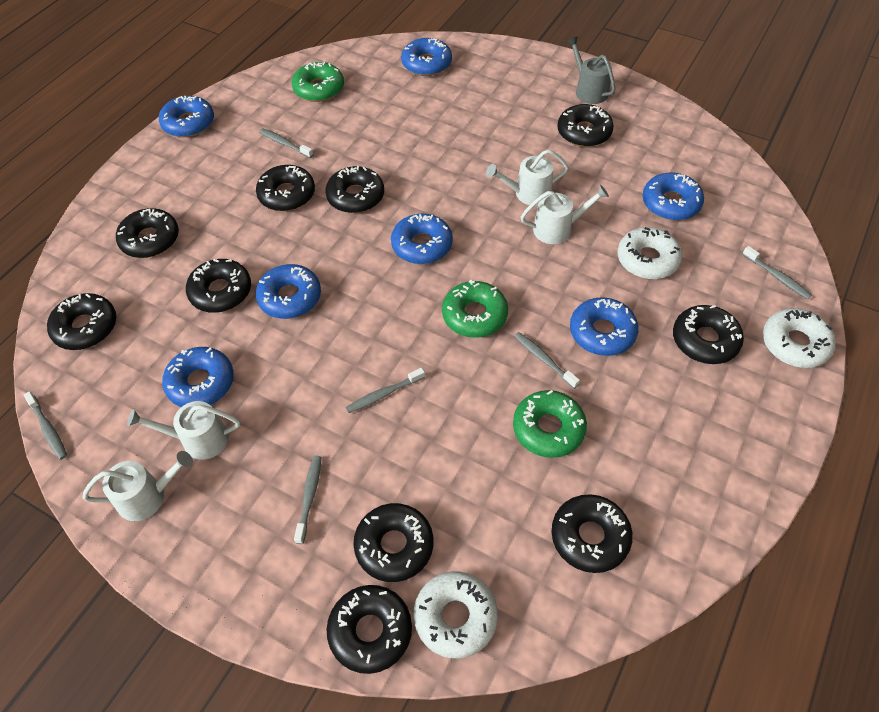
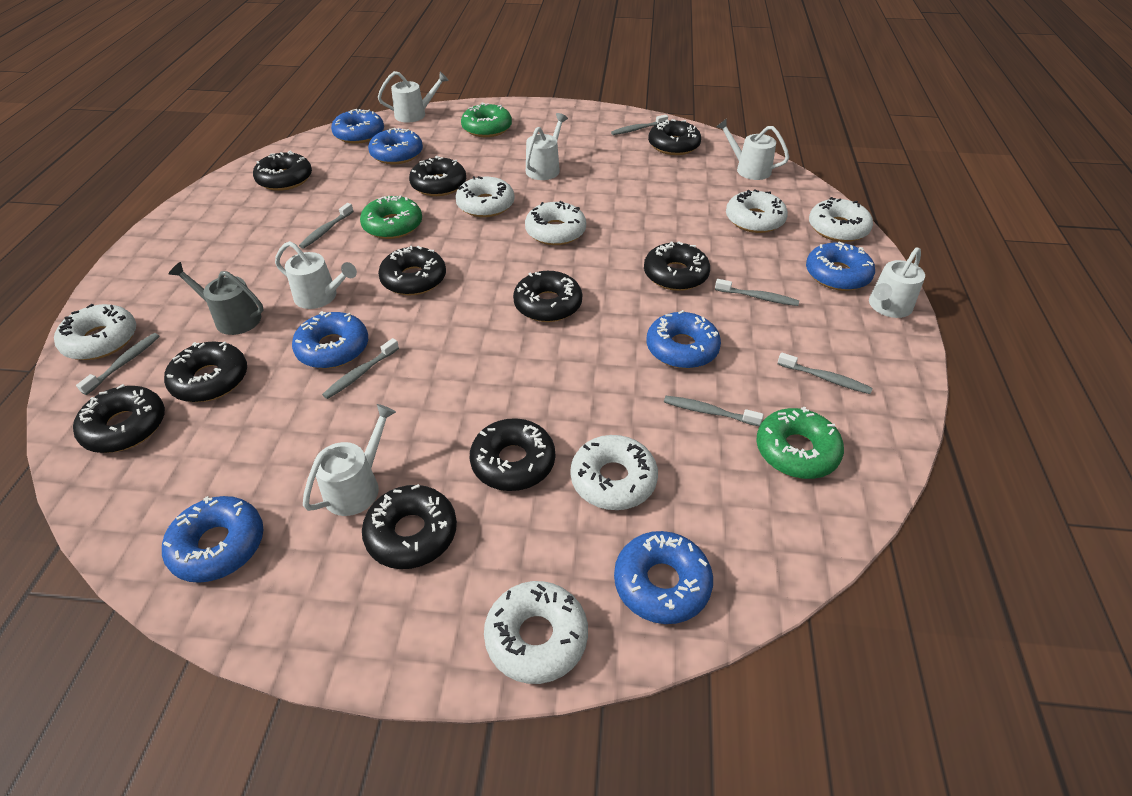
grey toothbrush: [24,391,67,460] [259,128,313,158] [294,456,321,544] [346,368,425,413] [514,332,580,389] [742,246,812,299] = 6 -> [76,333,160,395] [299,203,353,249] [322,338,399,399] [611,115,668,135] [664,396,764,426] [715,279,799,306] [778,352,873,394] = 7
white donut: [414,571,498,659] [617,227,682,279] [763,308,836,368] = 3 -> [54,304,136,360] [455,176,515,217] [484,581,588,684] [525,201,586,245] [570,435,658,510] [726,189,788,233] [809,197,873,242] = 7
white watering can: [83,451,193,521] [127,401,240,460] [486,149,569,206] [521,185,609,244] = 4 -> [275,241,357,309] [303,404,396,516] [378,71,449,123] [526,113,568,180] [716,118,789,180] [869,247,925,318] = 6

